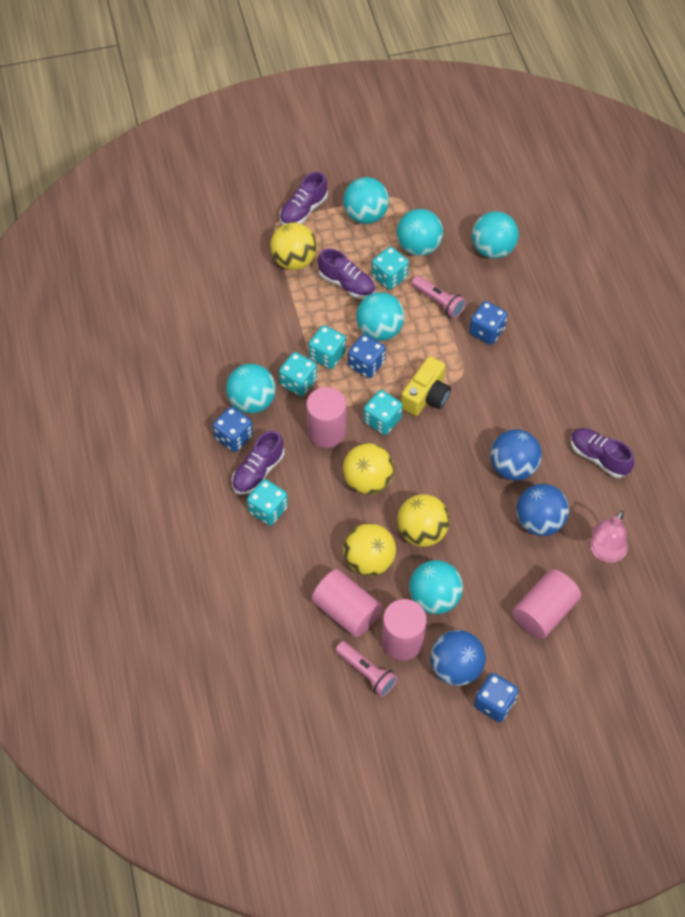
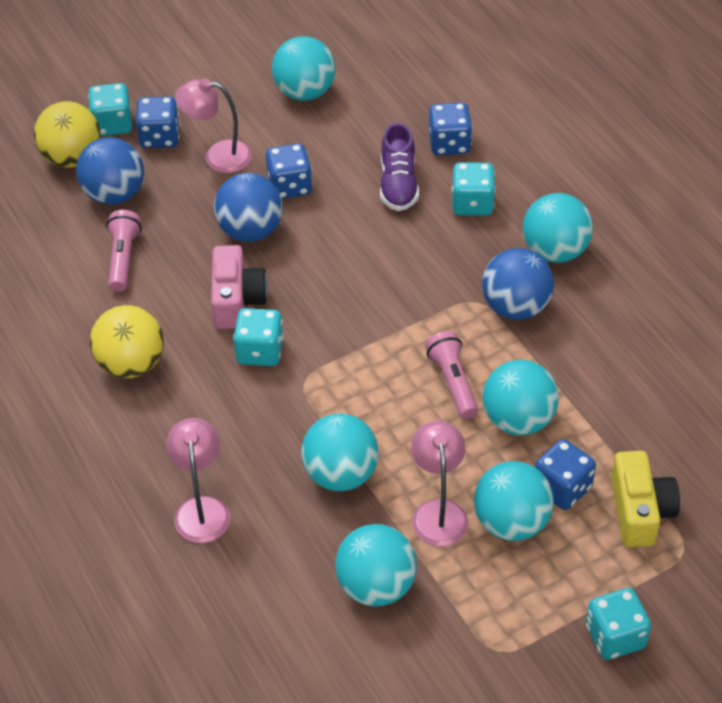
pink camera: none = 0 -> [211,245,268,329] = 1
pink cylinder: [306,387,346,448] [312,569,382,637] [382,599,427,660] [513,569,581,639] = 4 -> none = 0
pink lamp: [590,510,628,563] = 1 -> [166,418,230,543] [175,79,252,173] [411,421,469,546] = 3
purple shoe: [232,430,284,494] [280,172,328,225] [318,248,375,299] [571,428,634,478] = 4 -> [380,122,419,211] = 1
turquoise dice: [247,479,288,526] [279,352,317,396] [308,325,346,369] [363,390,403,435] [372,247,409,290] = 5 -> [88,83,132,136] [233,308,284,366] [452,162,496,216] [586,588,651,660] = 4
yellow ball: [270,223,317,270] [343,443,394,495] [343,523,396,576] [397,494,450,547] = 4 -> [34,101,101,168] [90,305,164,378] = 2

